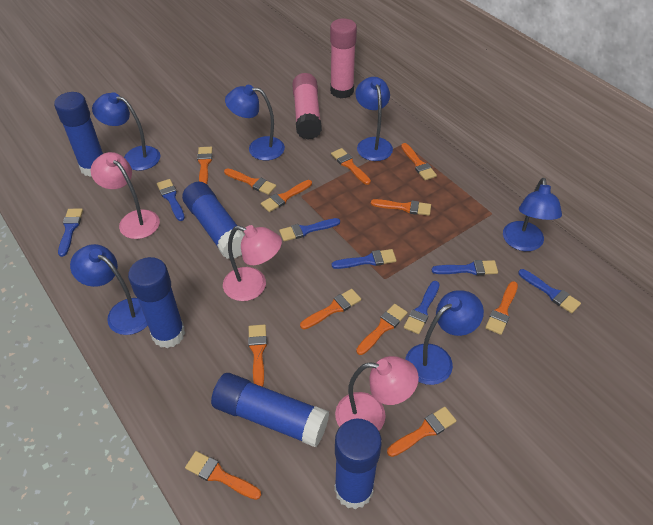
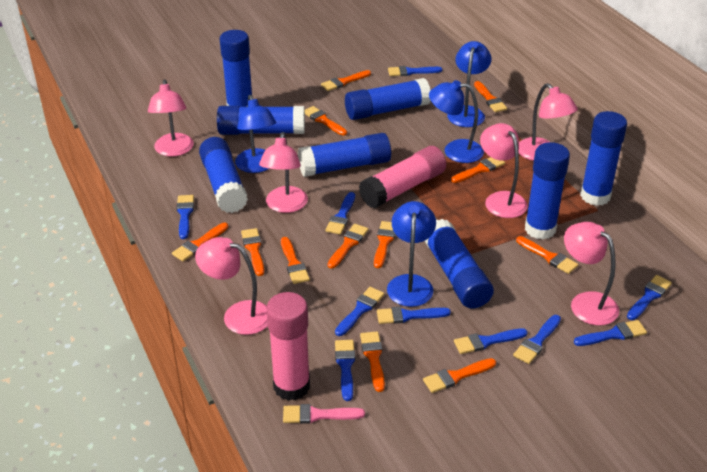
blue brush: [58,208,83,257] [157,179,185,221] [279,218,340,241] [332,249,396,269] [404,281,440,334] [432,260,498,275] [518,269,581,314] = 7 -> [177,195,194,239] [326,192,355,235] [335,287,384,336] [335,340,355,401] [377,307,451,324] [388,66,442,76] [454,328,528,354] [513,315,561,364] [574,320,647,346] [627,275,672,320] = 10
blue glue stick: [54,92,103,177] [128,257,185,348] [182,182,245,259] [211,373,329,447] [334,419,382,509] = 5 -> [199,137,248,213] [217,106,305,135] [220,30,252,107] [298,133,391,177] [345,78,431,120] [425,219,494,309] [525,142,570,240] [580,111,627,206] = 8
blue lamp: [70,244,148,335] [92,92,160,171] [225,85,285,161] [355,77,393,161] [405,290,484,385] [503,178,562,251] = 6 -> [235,95,276,173] [387,201,436,307] [429,80,484,163] [447,41,492,127] = 4
pink brush: none = 0 -> [283,404,365,424] = 1
pink lamp: [91,152,160,239] [223,225,282,301] [335,356,419,431] = 3 -> [148,79,194,157] [195,237,268,335] [259,132,308,213] [480,123,528,218] [518,83,578,161] [564,222,619,325] = 6

